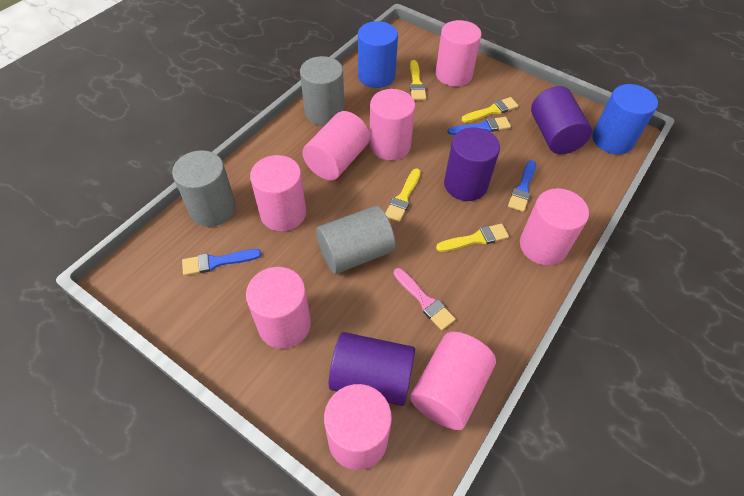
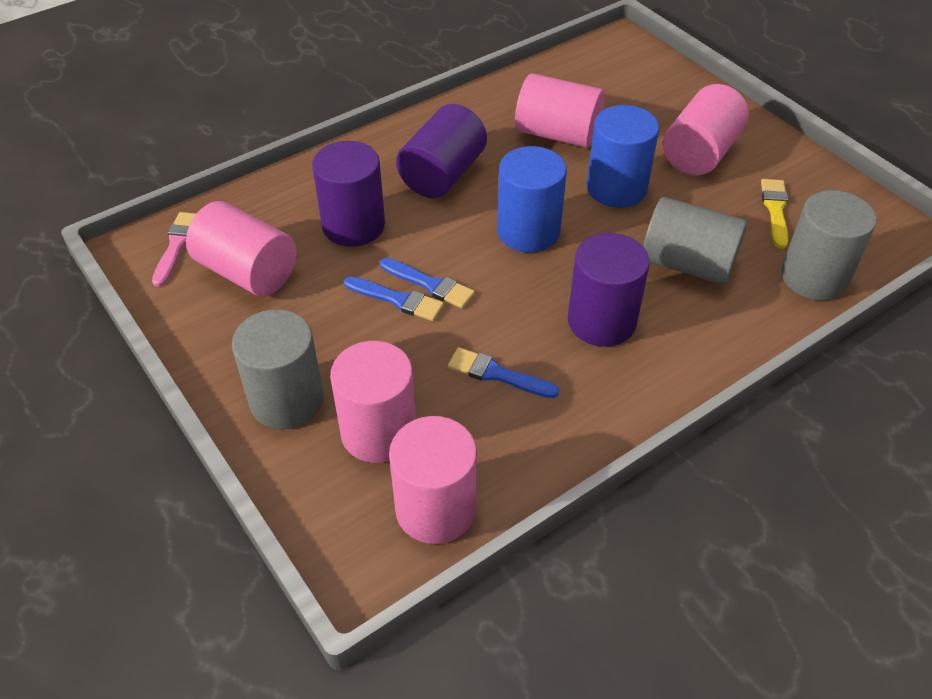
pink cylinder: [246,267,311,349] [250,155,306,231] [302,111,370,180] [324,384,392,470] [369,89,415,160] [410,332,496,430] [436,20,482,86] [520,188,589,266] = 8 -> [186,201,297,296] [330,341,416,463] [389,416,477,544] [515,73,605,148] [663,84,749,175] = 5
yellow brush: [385,169,421,222] [410,60,426,100] [436,224,509,252] [462,97,519,123] = 4 -> [761,179,788,249] = 1

